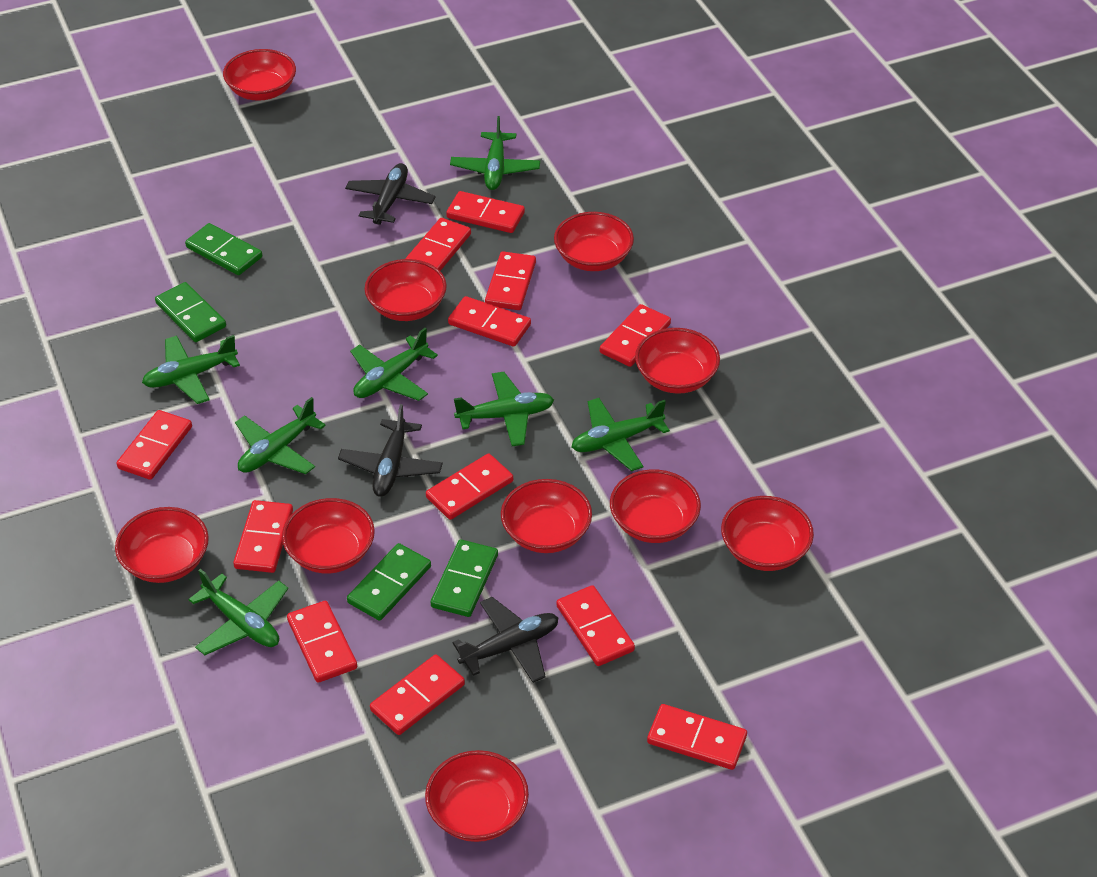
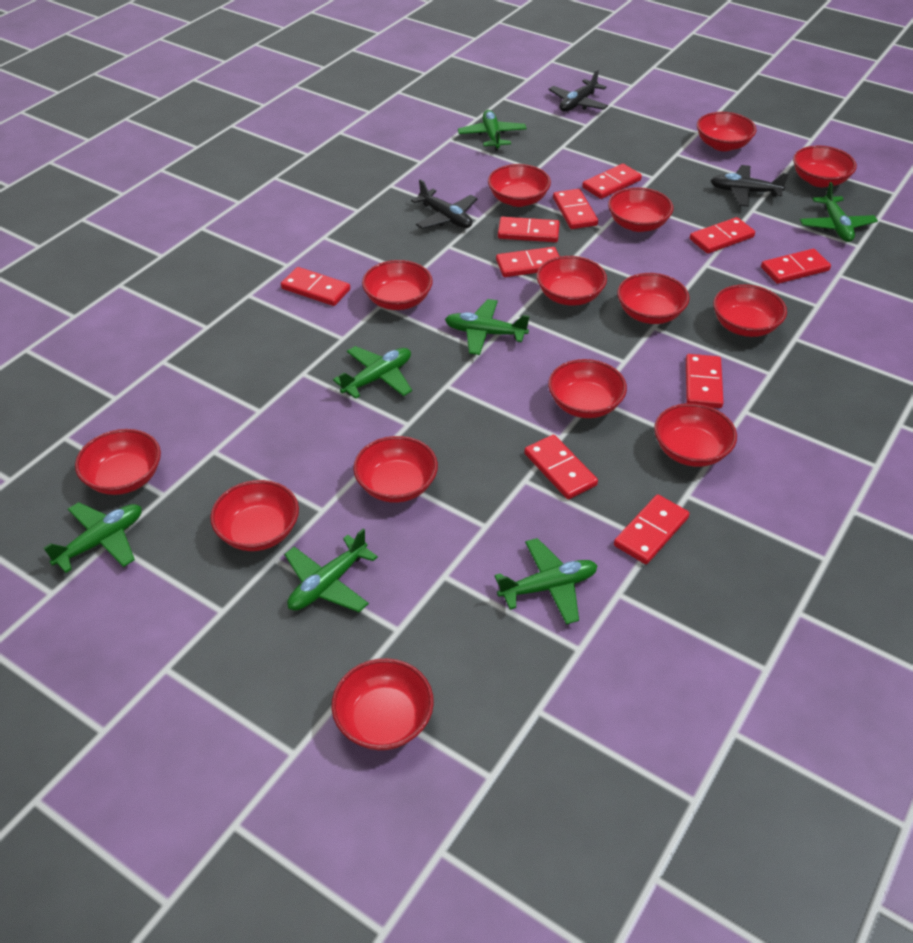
green domino: [155,282,226,342] [185,223,262,275] [347,543,431,621] [431,540,498,617] = 4 -> none = 0
red bowl: [115,507,209,583] [223,49,296,101] [282,498,375,574] [365,259,447,321] [425,750,529,842] [501,479,592,553] [554,212,634,271] [610,469,701,543] [635,328,720,394] [721,496,814,571] = 10 -> [75,429,161,495] [210,480,299,551] [331,658,434,750] [353,436,438,503] [362,260,433,310] [488,164,551,207] [537,256,607,306] [548,359,627,418] [608,187,673,232] [617,273,690,324] [654,403,737,467] [697,112,757,151] [713,284,787,337] [793,145,857,187] = 14
red domino: [117,410,192,480] [233,500,293,573] [287,601,357,683] [370,655,465,735] [405,218,471,271] [426,453,513,520] [446,191,525,233] [448,296,531,347] [485,251,536,310] [556,585,635,666] [600,304,671,367] [647,704,747,770] = 12 -> [281,267,350,306] [496,247,560,277] [498,217,560,242] [524,435,598,499] [553,189,598,229] [582,164,642,199] [614,494,689,564] [686,354,723,408] [690,217,755,254] [761,249,831,284] = 10

